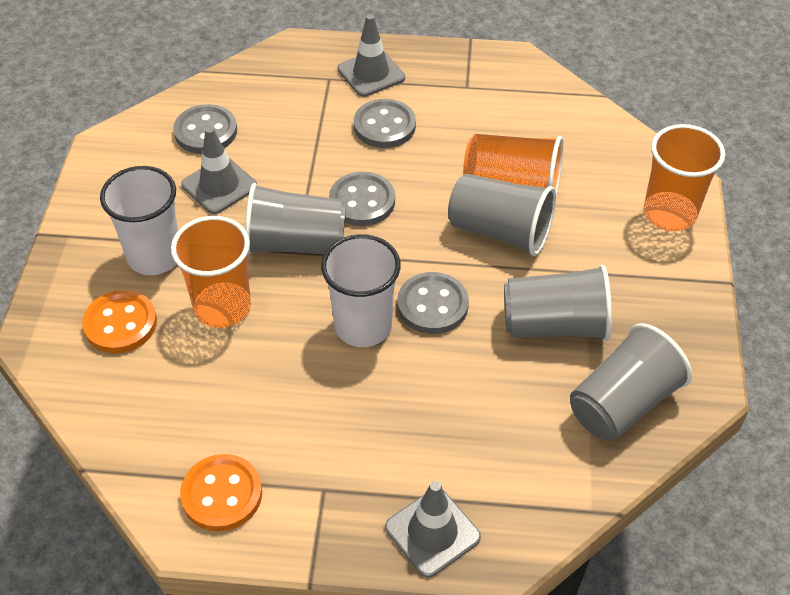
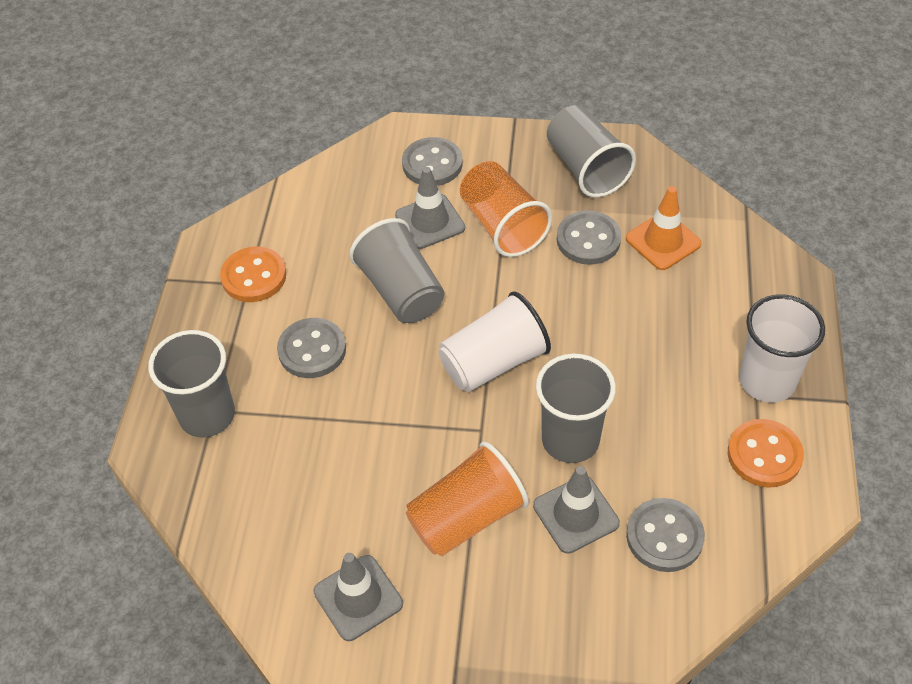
orange cup: [171,216,251,328] [463,134,563,196] [644,124,725,231] = 3 -> [406,441,529,556] [460,161,552,257] = 2
orange traffic cone: none = 0 -> [626,186,701,270] = 1

